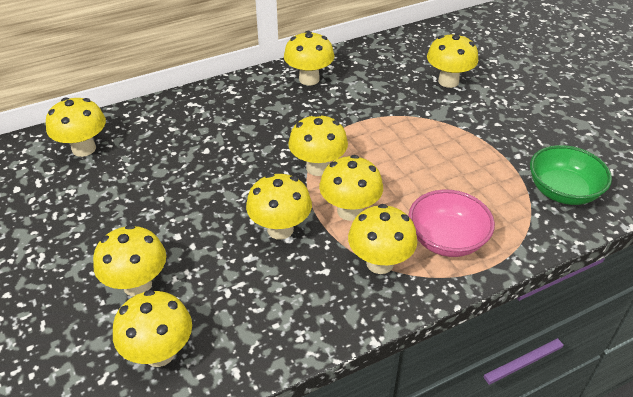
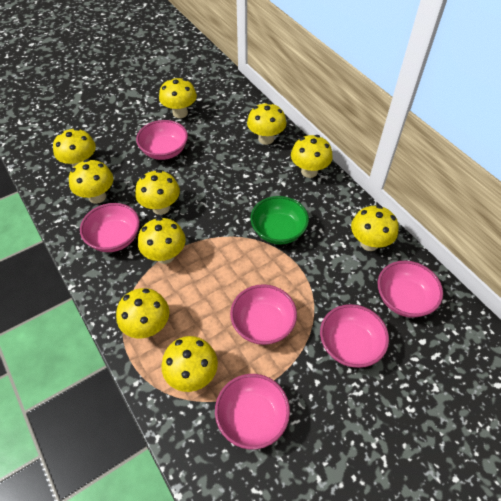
pink bowl: [408,189,495,257] = 1 -> [80,203,140,252] [136,120,188,160] [215,374,290,449] [230,284,297,345] [320,304,389,368] [378,261,443,318] = 6
yellow mushroom: [46,97,106,157] [93,225,166,297] [113,290,192,367] [246,173,312,240] [284,31,334,86] [288,113,348,176] [319,155,383,221] [348,204,417,274] [427,33,478,88] = 9 -> [53,128,96,167] [69,159,113,204] [116,288,169,338] [135,170,180,215] [138,217,186,264] [159,78,197,118] [161,336,218,392] [247,102,286,145] [291,135,333,178] [351,205,398,251] = 10

